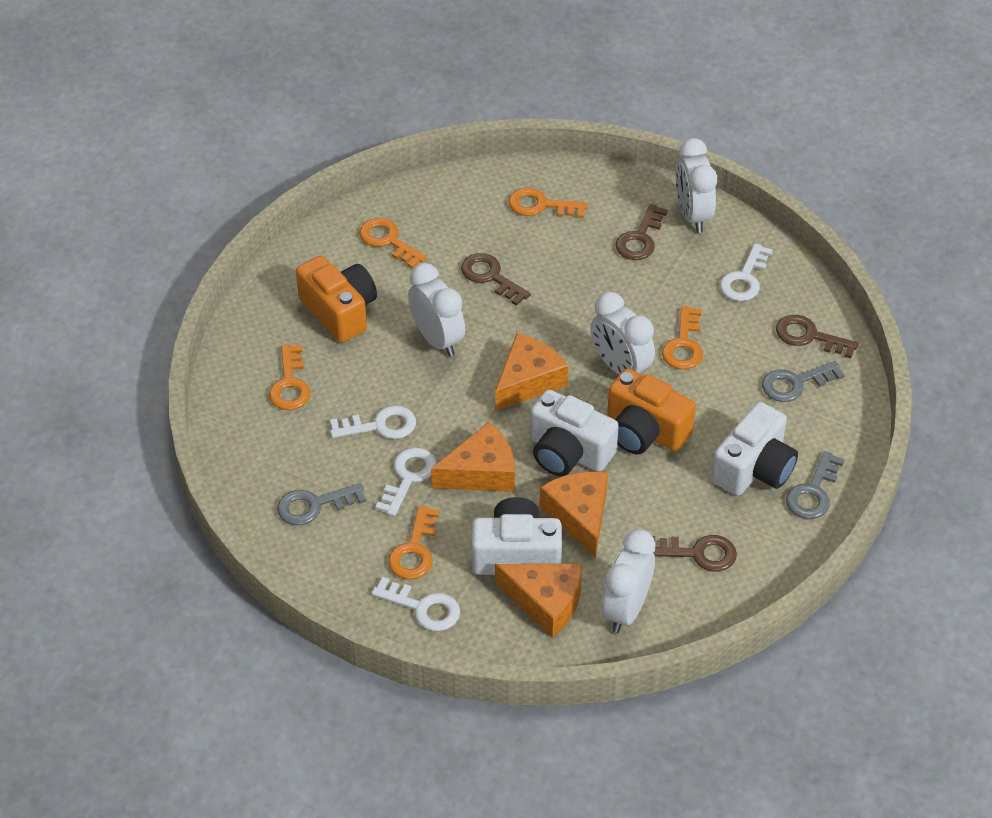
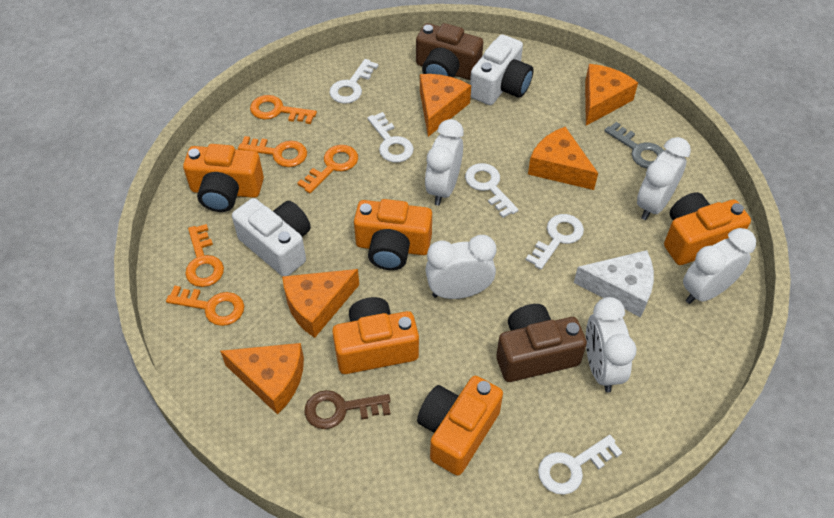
brown camera: none = 0 -> [416,23,483,80] [496,304,587,382] = 2
brown key: [461,253,531,306] [616,204,668,260] [653,535,737,572] [776,315,859,358] = 4 -> [304,390,391,429] = 1
grey key: [277,483,366,525] [762,361,845,402] [786,451,844,519] = 3 -> [604,122,664,169] = 1
orange camera: [296,256,377,343] [607,368,696,454] = 2 -> [183,144,264,212] [332,297,419,374] [354,199,432,270] [417,376,503,476] [664,192,751,265] = 5
orange cheese: [431,422,515,492] [495,333,569,411] [495,564,582,638] [540,471,608,558] = 4 -> [220,343,304,415] [282,269,359,338] [420,74,471,137] [528,127,598,190] [585,64,638,126] = 5
white camera: [471,497,562,575] [530,390,619,476] [711,402,798,496] = 3 -> [232,198,311,276] [470,34,533,105] = 2
white cheese: none = 0 -> [574,250,654,317] = 1
white clock: [408,263,465,357] [590,292,655,375] [602,529,656,633] [676,138,717,233] = 4 -> [425,119,464,205] [425,235,496,299] [586,297,637,393] [637,137,691,220] [683,228,756,304] = 5
white key: [330,405,416,439] [372,577,460,631] [375,447,437,516] [720,243,773,301] = 4 -> [329,59,378,104] [368,112,414,163] [465,163,518,218] [526,214,584,269] [538,435,623,495] = 5

